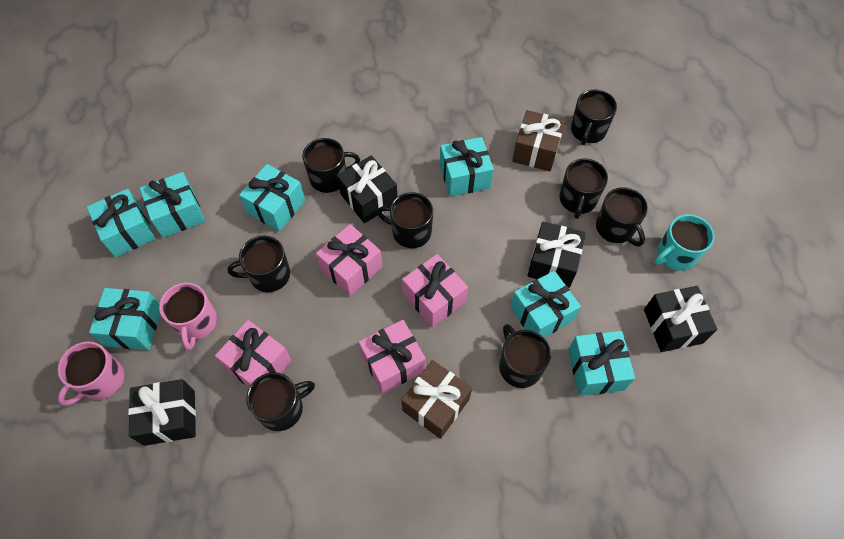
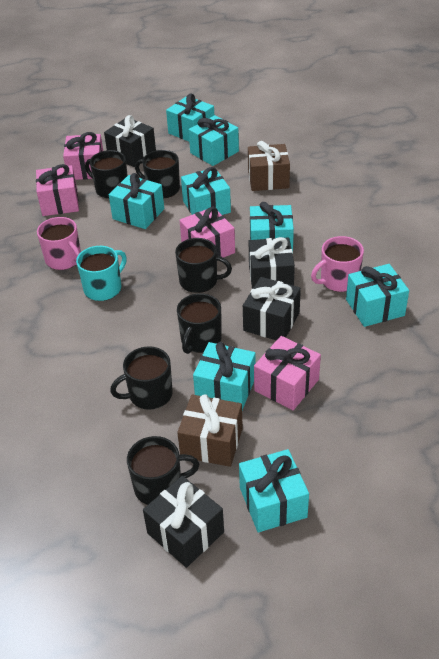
black mug: [227,236,290,292] [246,372,315,431] [302,138,360,193] [377,192,433,248] [499,324,551,388] [559,158,608,219] [571,89,617,145] [596,187,648,246] = 8 -> [85,150,128,199] [110,346,173,410] [127,436,199,505] [135,150,180,198] [175,238,232,293] [177,293,222,354] = 6
turquoise gift: [87,189,156,257] [89,288,160,350] [140,172,205,238] [239,164,305,232] [440,137,494,197] [510,271,581,337] [568,331,635,396] = 7 -> [109,173,164,229] [166,94,214,142] [181,167,231,215] [189,115,239,166] [193,342,256,410] [239,449,309,532] [250,202,294,251] [346,264,409,327] = 8

